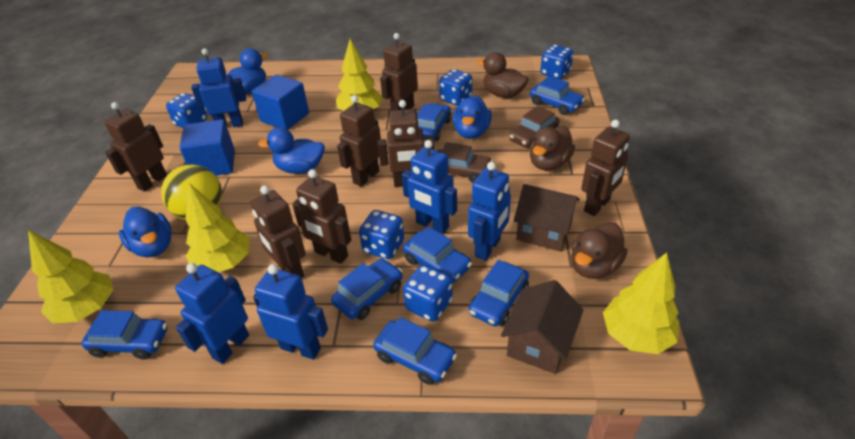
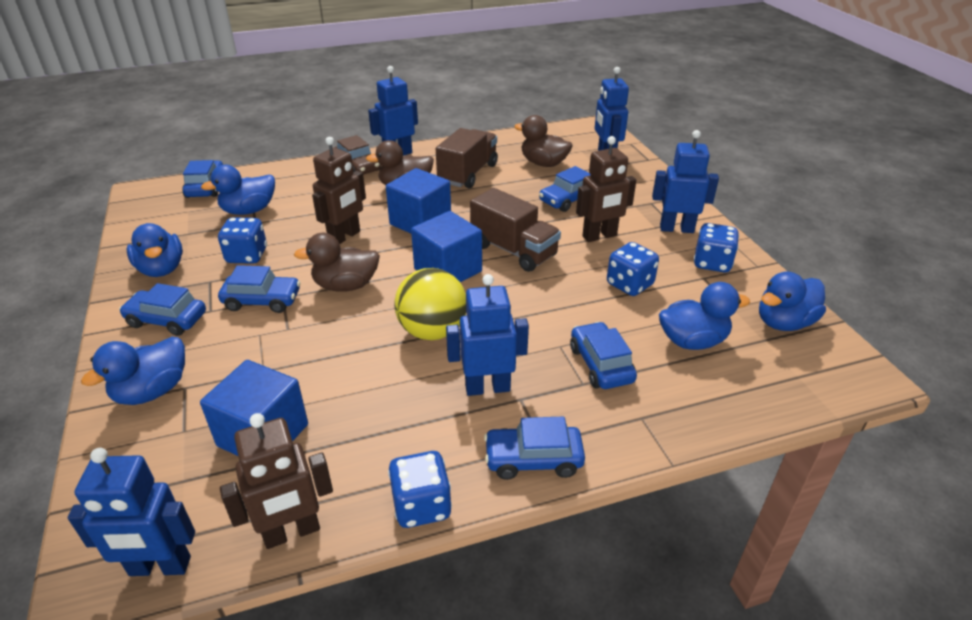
blue car: [81,310,168,360] [331,258,402,320] [373,317,457,385] [403,226,472,283] [417,103,451,141] [469,260,529,326] [530,76,585,115] = 7 -> [119,283,206,336] [182,160,223,198] [218,265,301,313] [484,417,585,480] [539,166,591,212] [570,322,637,389] = 6
blue cube: [179,119,235,176] [252,74,309,130] = 2 -> [200,360,308,456] [386,168,451,233] [411,211,482,282] = 3
blue dice: [166,93,207,128] [359,210,404,259] [403,265,453,321] [439,69,472,106] [540,45,573,79] = 5 -> [218,217,267,264] [388,451,452,528] [607,242,659,296] [694,223,739,272] = 4
blue duck: [119,206,172,257] [227,48,268,94] [258,127,325,174] [453,95,492,139] = 4 -> [81,337,185,405] [127,223,183,277] [201,165,275,215] [659,282,750,350] [759,271,826,331] = 5
brown car: [437,142,493,183] [509,106,559,148] = 2 -> [335,135,381,175] = 1
brown house: [501,280,584,374] [514,184,580,252] = 2 -> none = 0
brown robot: [104,102,167,192] [251,185,306,278] [292,169,351,264] [337,95,381,187] [378,100,434,187] [380,33,418,111] [581,120,630,216] = 7 -> [220,413,333,549] [312,137,366,244] [576,136,636,242] = 3
brown truck: none = 0 -> [436,128,498,189] [470,188,561,272] = 2
yellow tree: [28,230,114,324] [185,183,249,272] [336,39,382,111] [603,253,679,354] = 4 -> none = 0

